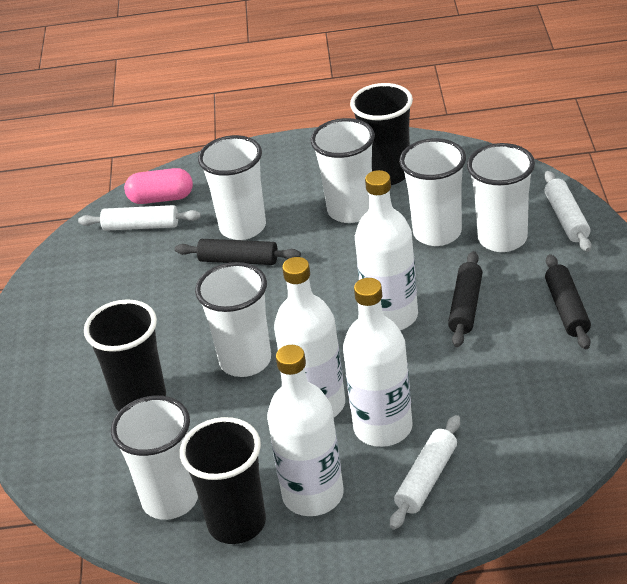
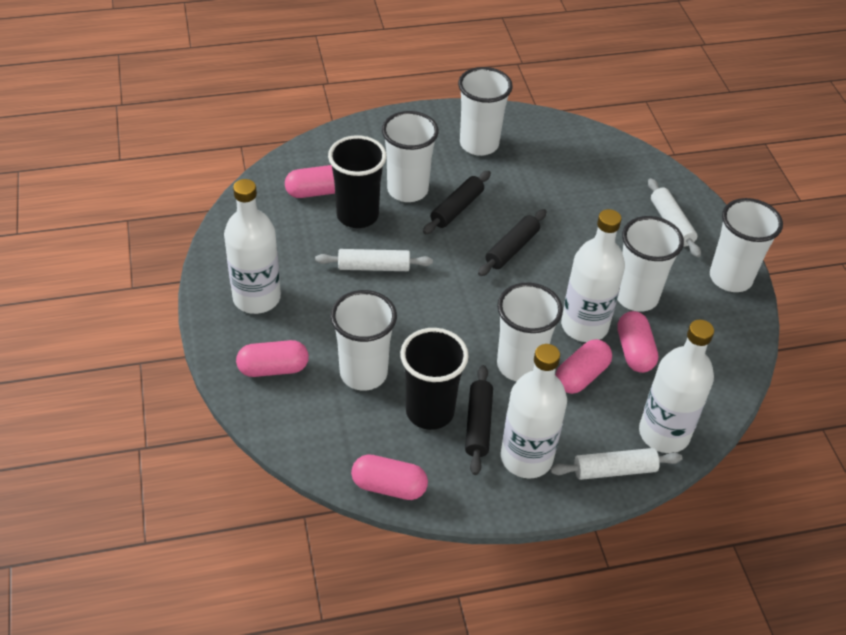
black cup: [84,299,166,411] [180,417,266,544] [350,83,413,185] = 3 -> [328,135,387,228] [400,328,469,430] = 2
pink capsule: [124,168,193,204] = 1 -> [236,340,309,377] [285,165,335,198] [351,454,428,500] [555,339,612,394] [617,311,658,373] = 5

